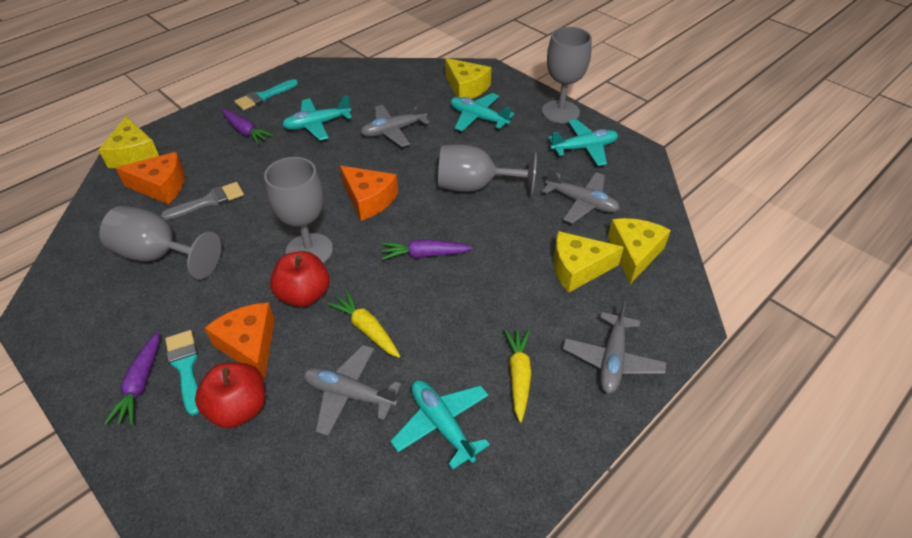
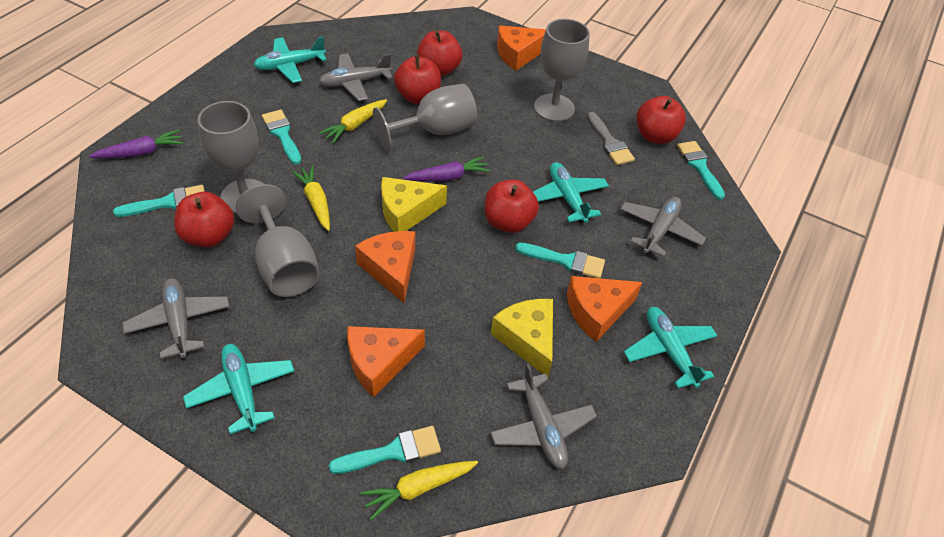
orange cheese: [116,152,185,204] [205,302,275,381] [340,166,398,221] = 3 -> [347,326,425,397] [355,231,415,303] [497,25,546,71] [567,276,642,342] = 4
purple carrot: [104,332,159,425] [221,109,273,145] [381,239,473,260] = 3 -> [89,130,183,158] [403,156,490,181] = 2
red apple: [195,362,265,428] [270,251,330,307] = 2 -> [174,192,234,247] [394,55,441,104] [417,30,463,76] [485,180,539,233] [636,96,686,144] = 5
turquoise brush: [165,330,200,415] [234,79,298,110] = 2 -> [113,185,205,217] [262,110,302,165] [329,426,441,474] [515,242,605,278] [677,141,725,200] = 5
yellow carrot: [327,291,400,358] [504,329,532,422] = 2 -> [291,165,330,231] [319,99,387,144] [360,461,478,520] = 3
yellow cheese: [99,116,159,168] [445,58,492,99] [553,231,624,293] [608,218,671,284] = 4 -> [381,177,447,232] [491,299,553,377] = 2

